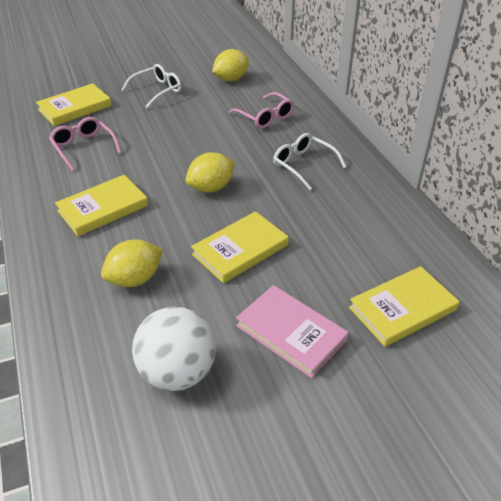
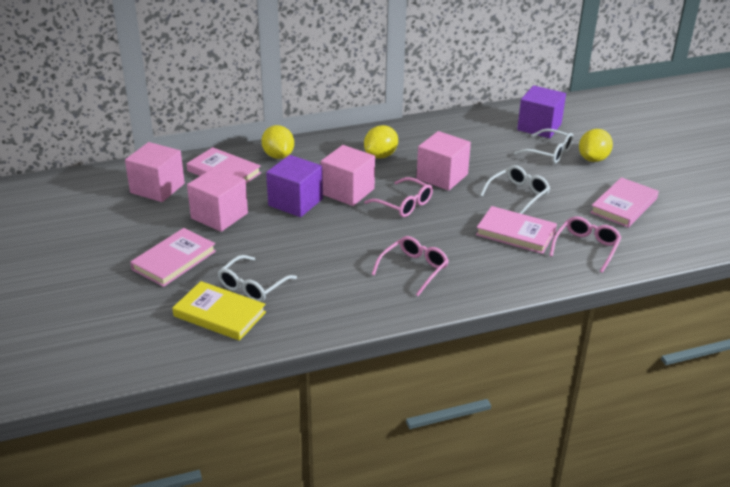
pink book: [236,285,349,378] = 1 -> [130,228,216,287] [187,147,261,183] [476,206,557,254] [590,177,659,228] = 4
pink cube: none = 0 -> [125,142,185,202] [187,167,248,232] [320,145,375,206] [417,131,471,191] = 4
pink glasses: [49,117,121,171] [228,92,294,129] = 2 -> [364,177,433,217] [371,236,449,296] [549,216,622,273] = 3
purple cube: none = 0 -> [266,155,323,217] [517,85,566,138] = 2
white ball: [132,307,216,391] = 1 -> none = 0
white glasses: [121,64,181,108] [273,133,346,190] = 2 -> [218,255,297,302] [480,165,550,214] [514,129,573,164] = 3
yellow book: [36,83,112,126] [55,175,148,236] [191,211,289,283] [349,266,460,347] = 4 -> [172,281,266,341] = 1

